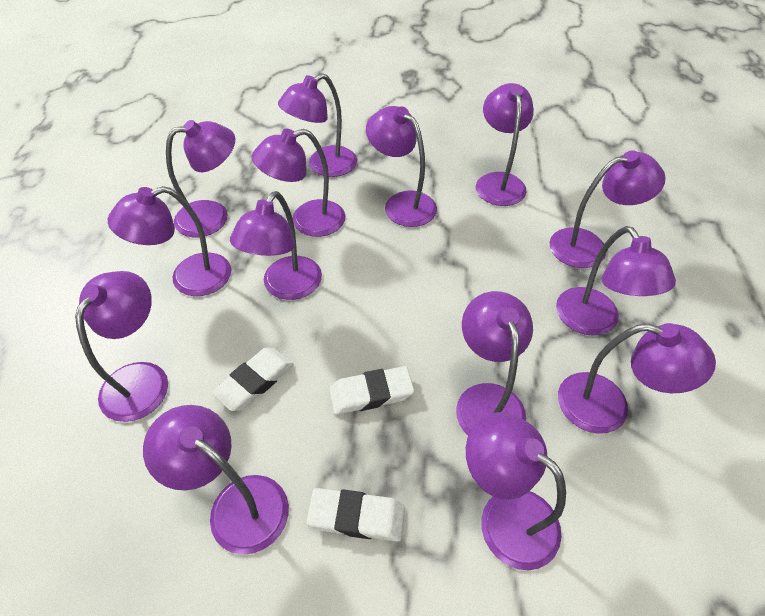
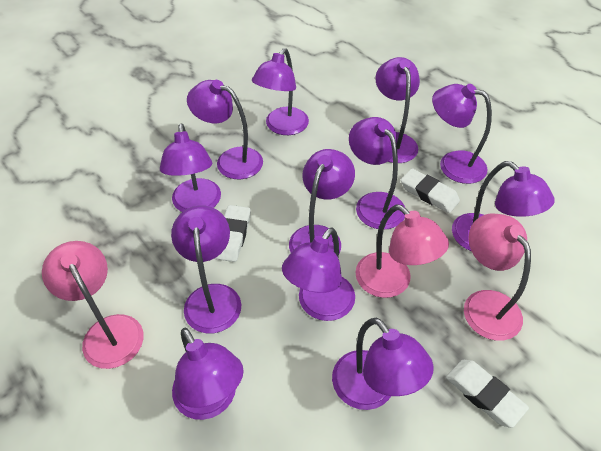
pink lamp: none = 0 -> [42,241,144,369] [355,204,449,298] [464,214,531,341] = 3
purple lamp: [75,271,168,422] [108,186,231,296] [143,405,289,555] [166,120,235,237] [230,191,322,300] [252,129,345,237] [278,73,357,177] [366,106,437,227] [456,291,533,435] [466,412,566,570] [476,83,534,206] [550,150,666,268] [556,226,676,336] [558,323,716,434] = 14 -> [160,124,221,212] [171,206,241,333] [172,328,244,420] [187,80,263,179] [252,48,309,135] [282,227,355,321] [289,149,355,254] [332,317,434,410] [349,117,405,229] [375,57,420,163] [432,84,492,184] [452,161,555,251] = 12

